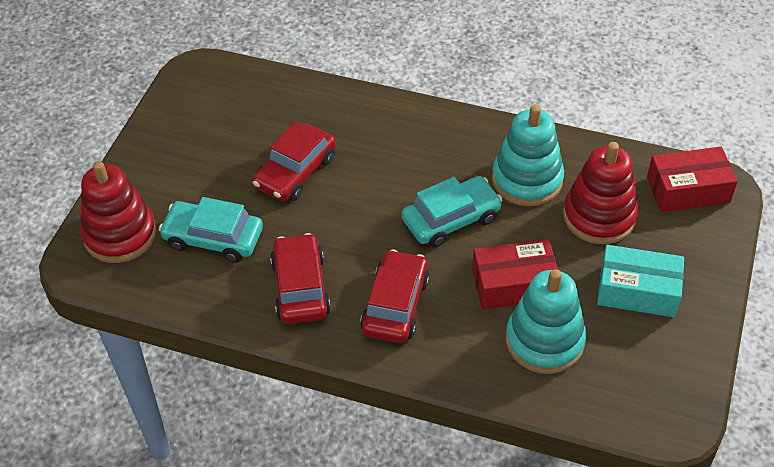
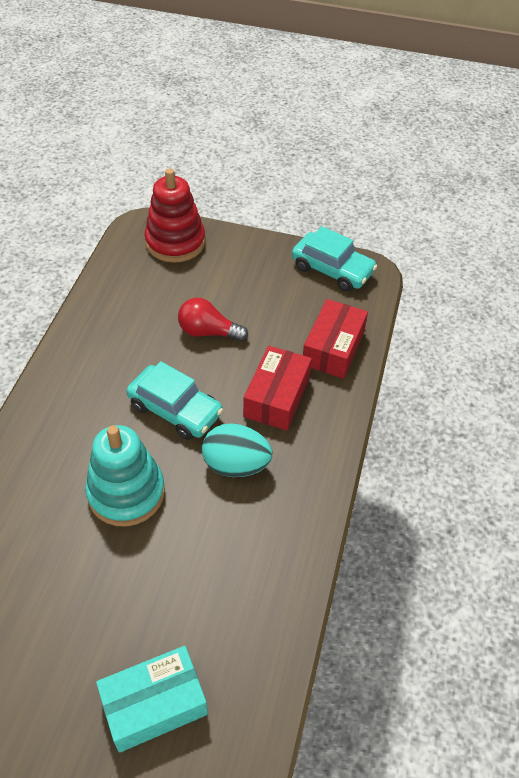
red car: [252,121,336,201] [270,233,331,324] [360,249,430,343] = 3 -> none = 0
red light bulb: none = 0 -> [178,298,248,342] = 1
red stacking toy: [80,161,157,263] [563,142,638,244] = 2 -> [145,169,205,263] = 1
turquoise egg: none = 0 -> [202,423,272,477] = 1
turquoise stacking toy: [492,105,564,206] [506,269,586,374] = 2 -> [85,425,165,527] = 1

